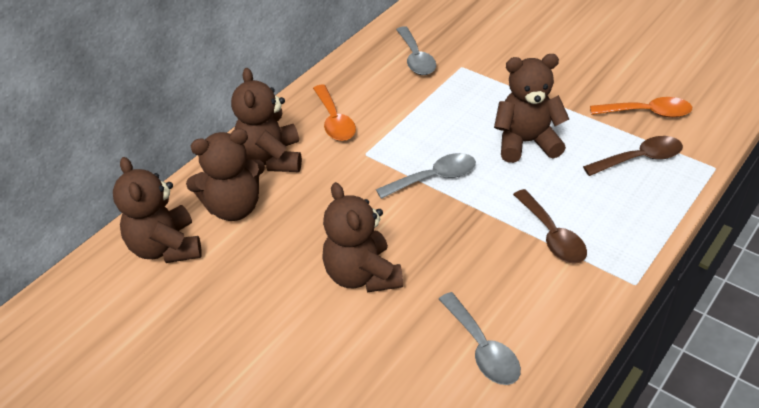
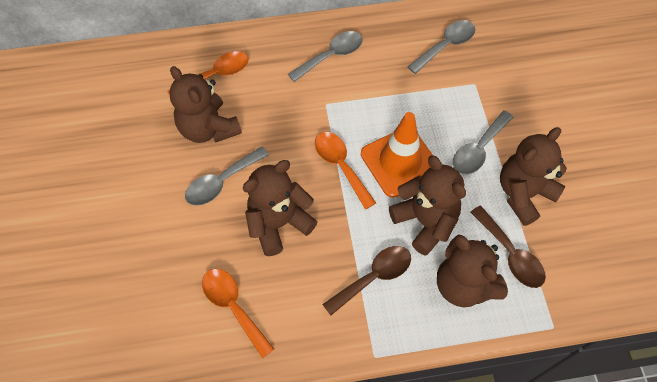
grey spoon: [376,153,476,199] [396,26,436,75] [439,292,521,385] = 3 -> [185,147,269,206] [288,31,363,82] [407,20,475,74] [453,110,514,174] = 4
orange spoon: [313,85,356,141] [590,97,692,118] = 2 -> [167,51,249,95] [202,269,274,358] [315,132,376,209] = 3
orange traffic cone: none = 0 -> [361,112,432,198] = 1

